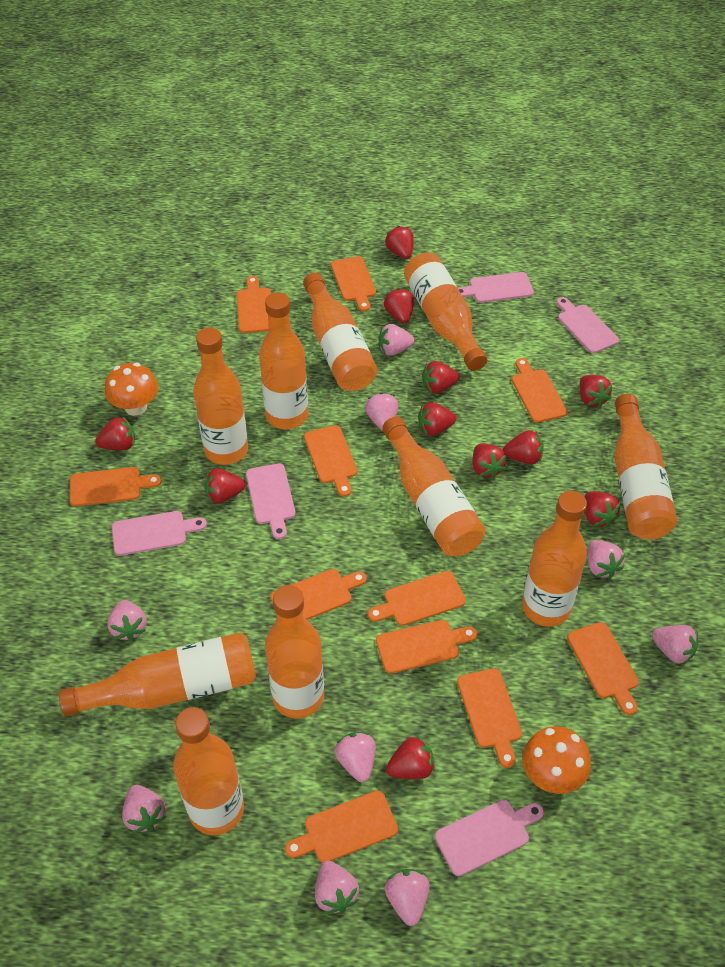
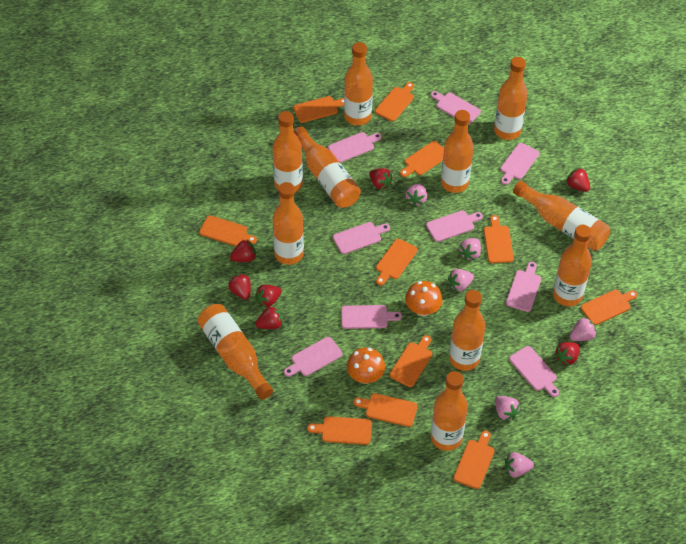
orange bottle: [59,632,256,717] [173,707,244,835] [193,328,248,465] [259,292,308,429] [265,585,324,719] [303,273,377,391] [382,416,485,556] [404,252,487,371] [522,491,587,627] [614,394,677,539] = 10 -> [198,304,273,400] [272,111,303,193] [272,182,304,265] [294,126,361,208] [344,42,373,126] [431,371,468,451] [441,110,474,193] [449,290,485,371] [494,57,528,140] [513,181,610,251] [553,225,592,306] = 11
pink cutting board: [112,511,207,556] [246,463,296,539] [435,800,544,876] [458,272,534,303] [557,297,619,354] = 5 -> [284,337,342,377] [328,132,382,163] [333,222,390,254] [341,305,402,329] [426,210,483,242] [431,91,481,125] [500,143,540,185] [506,262,541,312] [509,346,559,397] = 9
pink strawberry: [107,600,147,641] [122,785,166,833] [315,861,359,914] [335,732,376,782] [365,393,398,431] [378,324,415,356] [385,869,430,926] [588,540,625,579] [652,625,698,665] = 9 -> [406,184,427,206] [448,269,474,291] [458,238,481,260] [495,396,520,421] [505,452,534,477] [570,317,597,341] = 6
red strawberry: [95,416,135,450] [204,468,246,504] [384,288,414,324] [385,226,413,259] [386,736,435,779] [418,402,457,436] [422,361,459,394] [472,444,506,479] [503,430,544,464] [579,375,612,408] [584,491,620,528] = 11 -> [228,273,251,300] [230,240,256,262] [255,285,282,307] [255,306,283,329] [369,168,393,190] [554,342,580,366] [566,168,590,192] = 7

